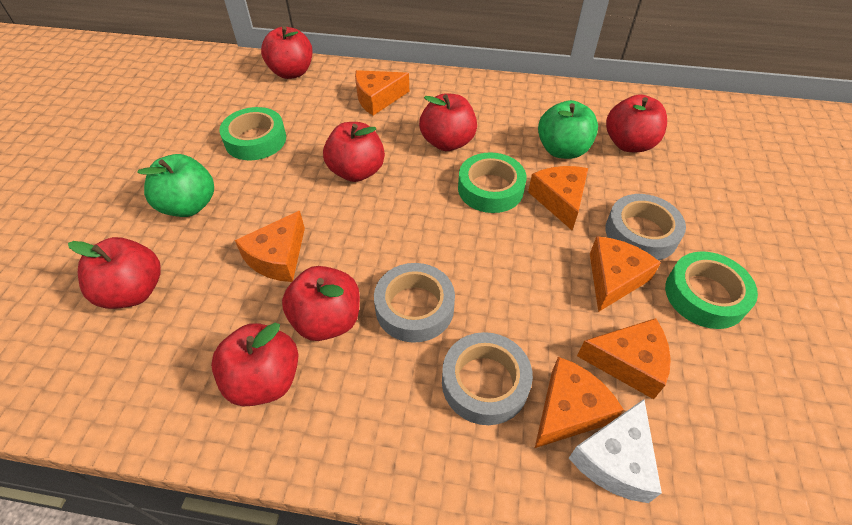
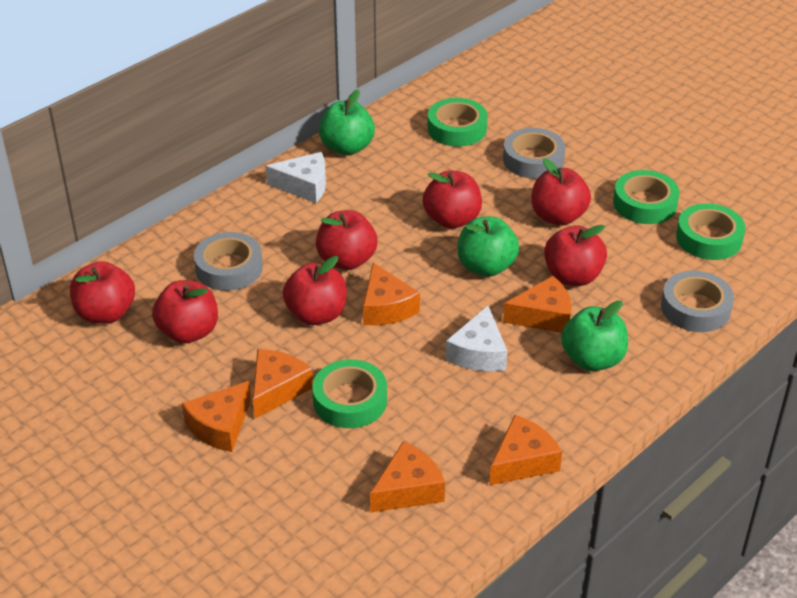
green apple: [137,154,214,217] [538,100,598,159] = 2 -> [319,90,375,155] [457,216,519,277] [561,300,628,371] = 3
green tape: [219,107,286,160] [458,152,527,213] [665,251,758,329] = 3 -> [312,359,387,428] [428,98,488,147] [613,170,680,224] [676,203,745,260] = 4
white cheese: [569,399,662,503] = 1 -> [266,152,326,203] [445,306,507,371] = 2

